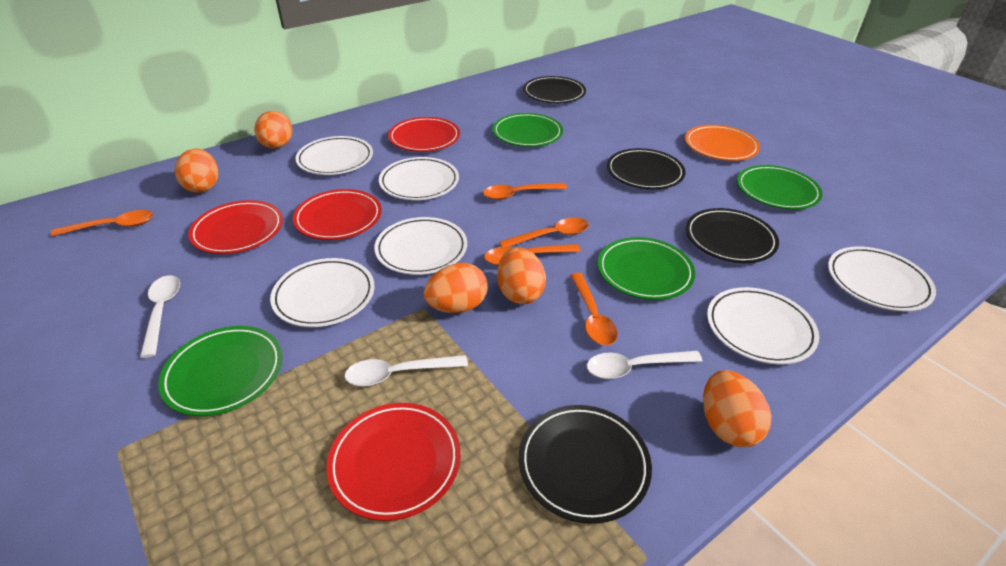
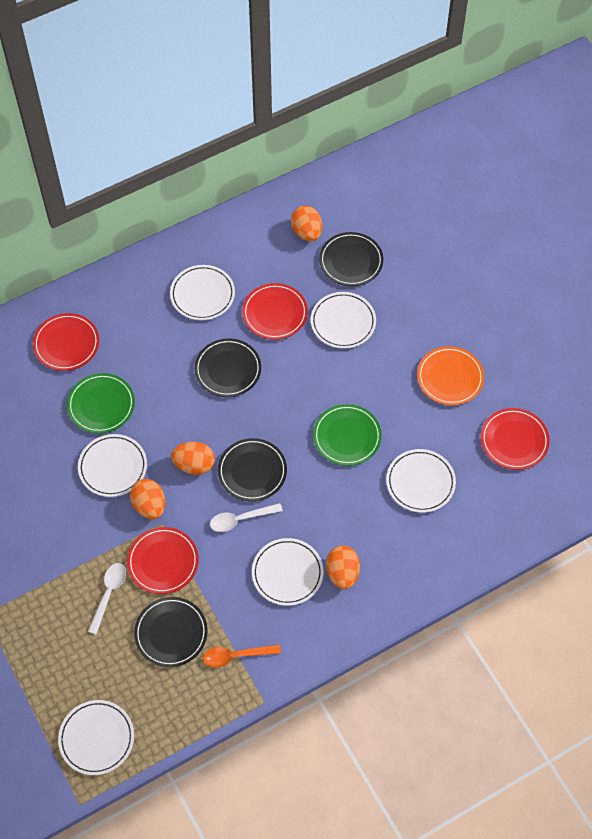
green plate: [158,326,282,416] [493,113,563,147] [598,237,695,300] [737,165,822,210] = 4 -> [67,373,135,433] [313,404,382,466] = 2
orange egg: [175,149,218,193] [254,111,292,149] [424,263,488,313] [497,247,546,304] [703,370,772,447] = 5 -> [130,479,165,519] [171,442,215,475] [291,206,322,241] [326,546,360,589] = 4
orange spoon: [51,210,154,236] [483,183,567,200] [484,244,581,265] [499,218,589,247] [570,273,618,345] = 5 -> [203,644,281,668] = 1
white spoon: [140,275,180,358] [344,355,468,386] [587,351,702,379] = 3 -> [88,563,126,635] [210,503,283,532] = 2

